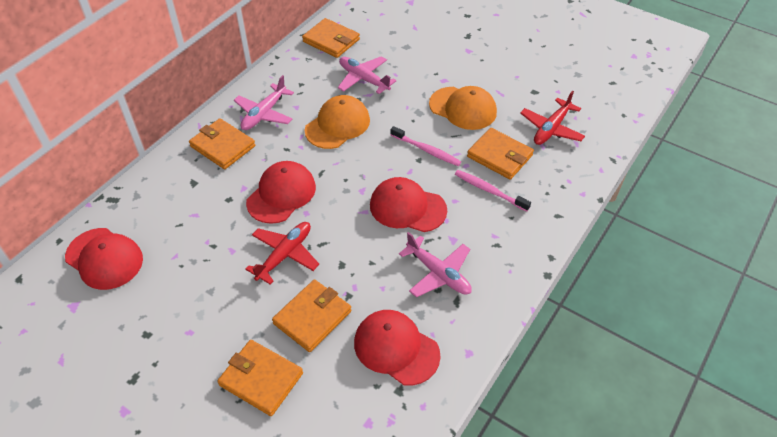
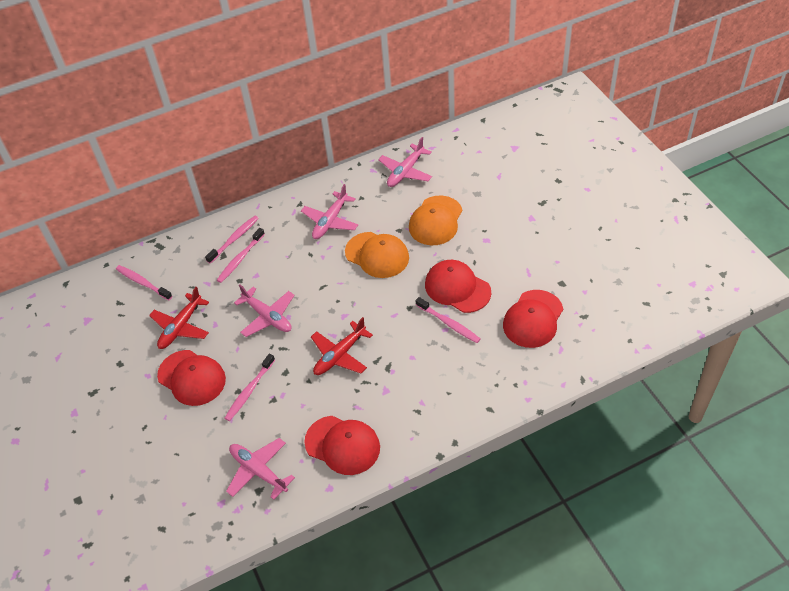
orange wallet: [189,118,256,169] [217,340,303,416] [272,279,351,352] [302,18,360,58] [467,128,534,180] = 5 -> none = 0
pink plane: [234,75,294,130] [338,56,397,94] [399,232,472,297] = 3 -> [226,438,295,500] [234,284,295,337] [301,184,358,239] [378,137,432,187] = 4
pink toothbrush: [390,126,461,166] [455,170,531,212] = 2 -> [116,265,172,300] [205,216,259,264] [217,228,265,283] [225,354,275,421] [416,297,480,343] = 5

